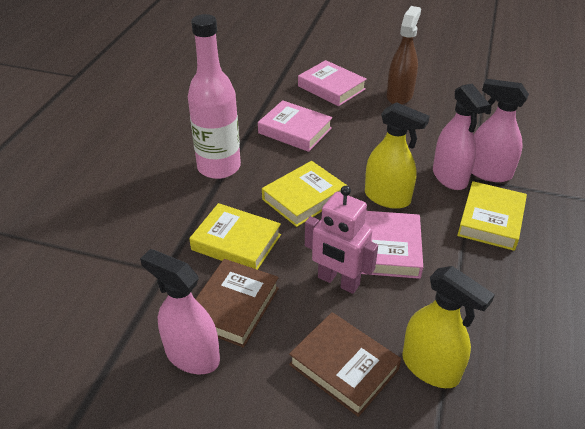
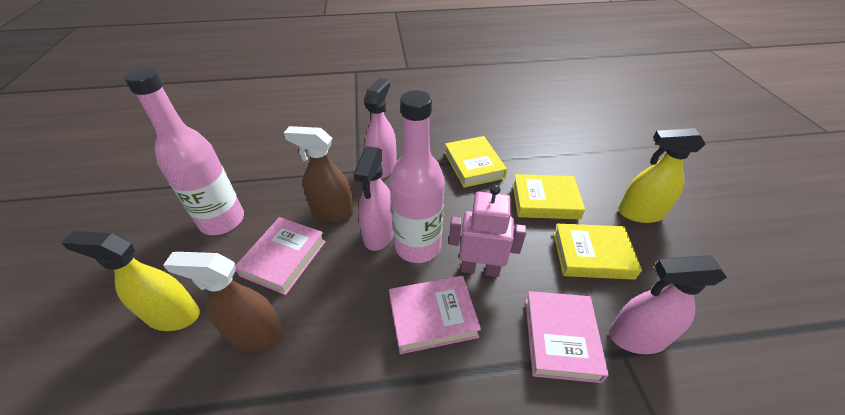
brown book: [196,259,279,348] [289,312,401,417] = 2 -> none = 0
brown spray bottle: [387,6,421,105] = 1 -> [163,252,284,351] [284,126,354,222] = 2
pink bottle: [188,14,241,179] = 1 -> [124,67,244,235] [389,90,445,263] = 2

